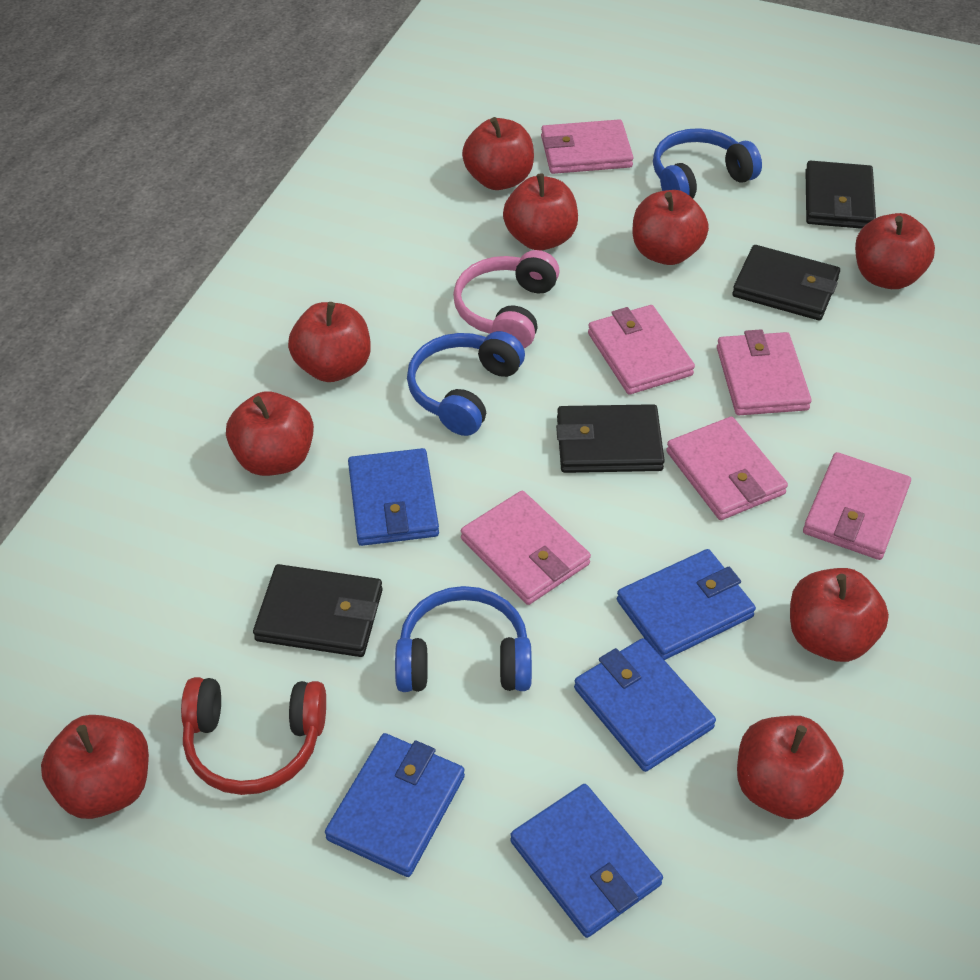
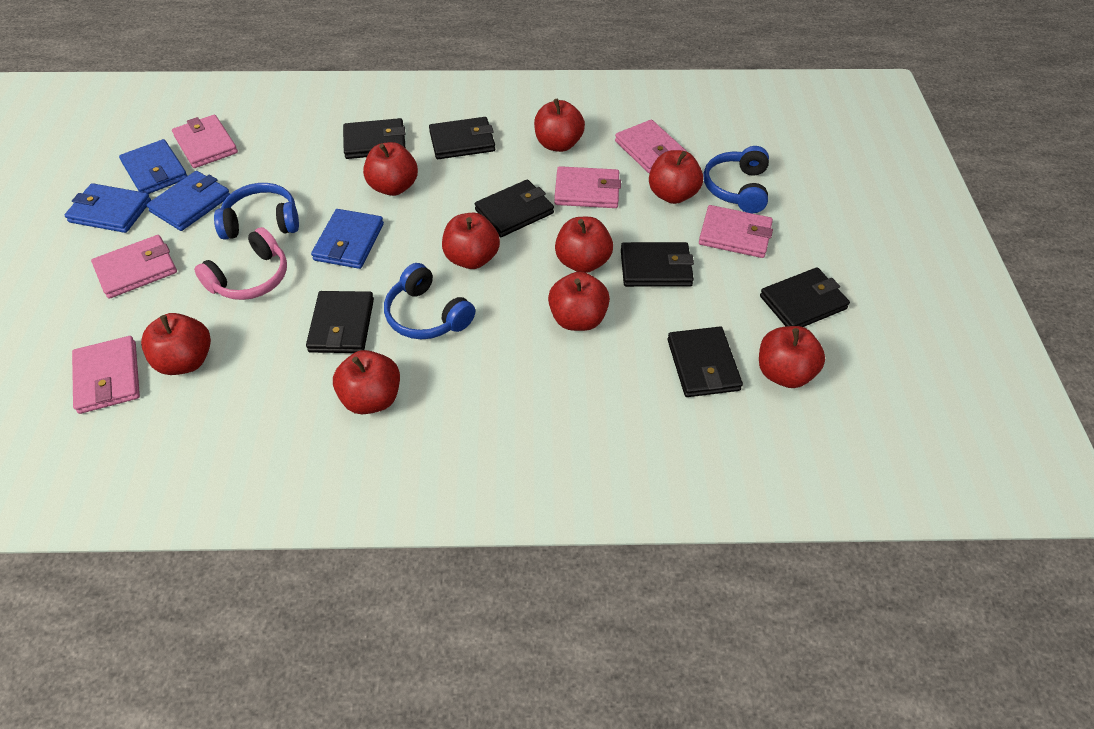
black wallet: [253,564,383,657] [556,404,665,473] [732,245,840,320] [805,161,876,229] = 4 -> [306,291,374,353] [343,118,406,159] [429,117,495,159] [475,180,554,237] [621,242,694,287] [667,327,743,397] [760,267,850,327] = 7
blue wallet: [325,733,465,877] [348,448,439,546] [510,784,663,938] [574,638,716,772] [617,549,756,660] = 5 -> [65,183,151,233] [119,139,188,194] [146,171,230,231] [311,209,384,269] = 4
red headphones: [181,677,326,795] = 1 -> none = 0

